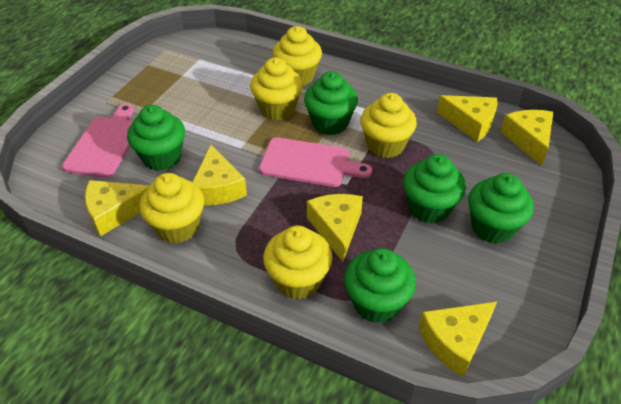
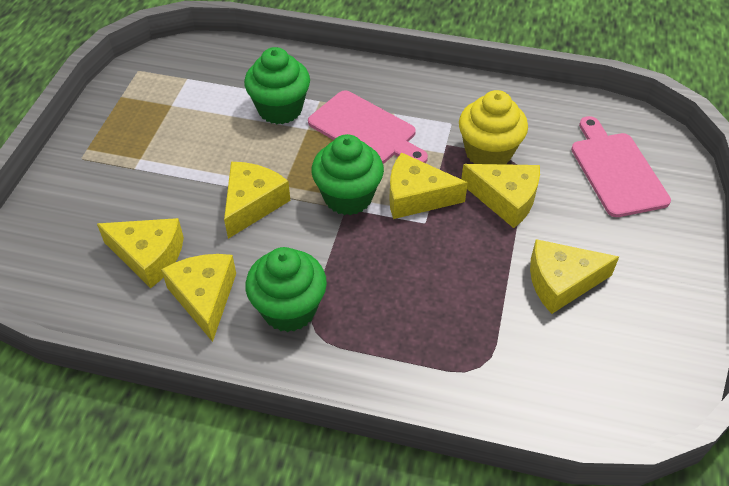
green cupcake: [127,105,185,171] [304,71,358,135] [344,248,416,323] [403,154,466,224] [468,173,534,244] = 5 -> [244,47,310,124] [245,247,327,332] [311,134,384,215] = 3
yellow cupcake: [140,173,204,244] [250,57,303,120] [263,225,332,299] [272,26,322,85] [360,93,417,158] = 5 -> [459,90,528,165] = 1

